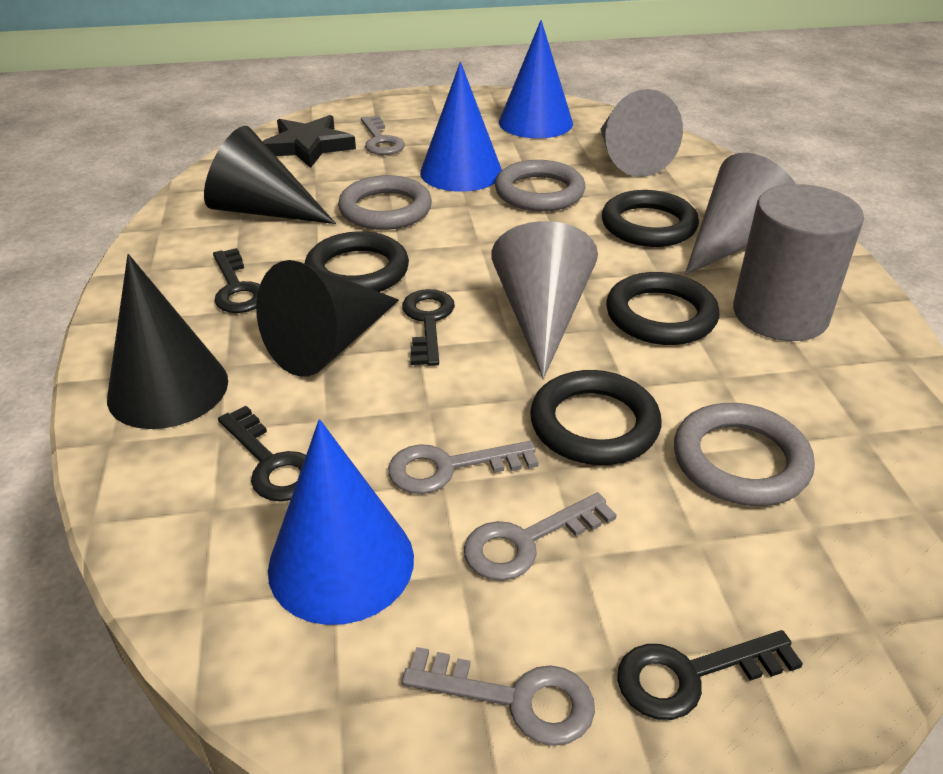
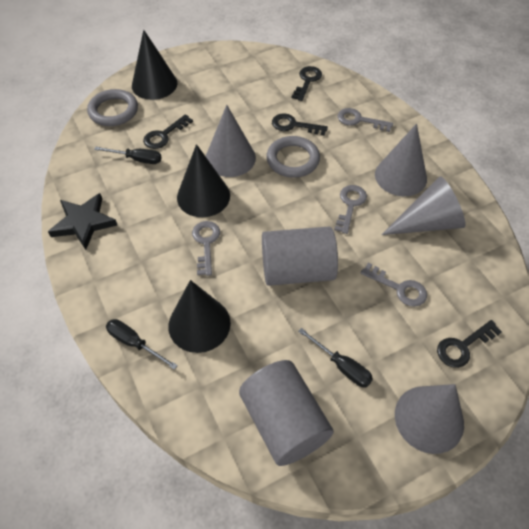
black ring: [305,231,409,292] [530,370,661,465] [602,190,699,247] [606,272,720,345] = 4 -> none = 0
black screwdriver: none = 0 -> [94,147,162,164] [106,319,178,370] [298,328,373,387] = 3
blue cone: [268,419,414,625] [420,62,502,192] [499,20,573,138] = 3 -> none = 0
grey cone: [491,221,598,379] [601,89,683,177] [685,153,796,275] = 3 -> [206,105,256,177] [375,123,427,196] [382,176,466,235] [395,384,464,454] = 4
grey cylinder: [733,184,864,341] = 1 -> [239,360,334,466] [262,227,338,286] = 2
grey ring: [338,175,432,230] [495,160,585,212] [674,403,815,506] = 3 -> [87,89,138,126] [266,136,320,178] = 2

